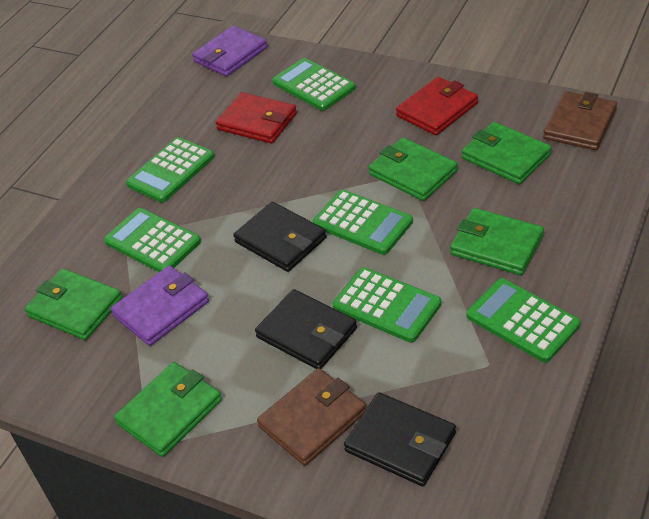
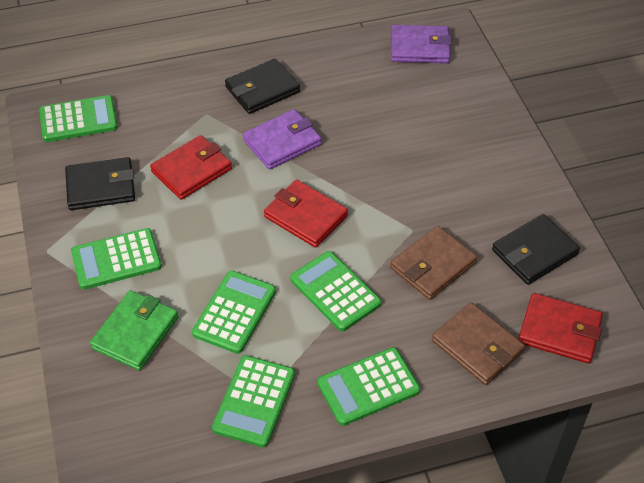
green wallet: [24,269,123,340] [114,362,222,457] [368,137,458,201] [450,208,544,275] [462,122,552,184] = 5 -> [90,290,179,371] = 1
red wallet: [216,92,297,144] [396,77,478,135] = 2 -> [150,135,232,200] [264,180,348,248] [518,293,603,363] = 3

